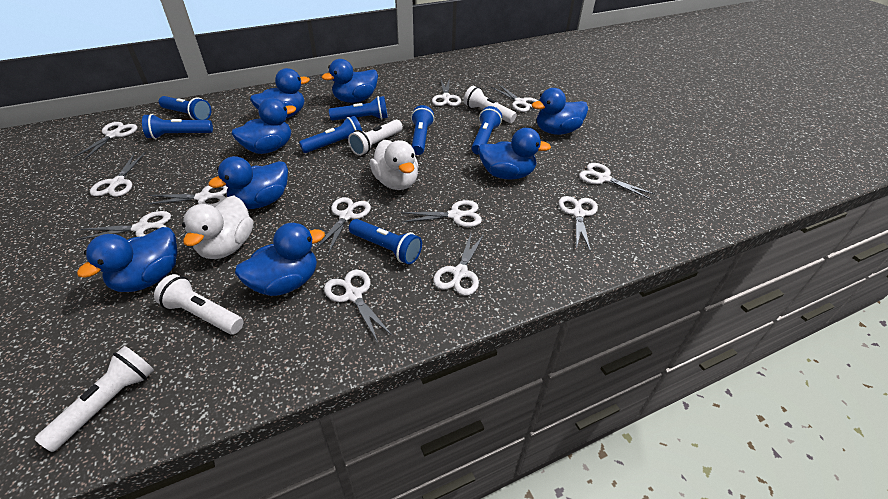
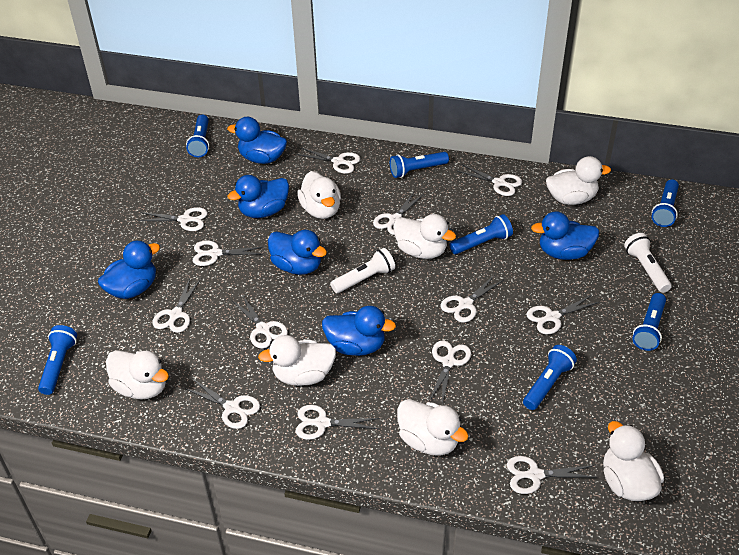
blue duck: [77,227,177,292] [208,156,288,209] [232,98,296,154] [235,223,325,296] [250,68,310,118] [322,59,378,103] [478,128,551,179] [532,88,588,135] = 8 -> [98,241,160,299] [227,117,287,164] [228,175,289,218] [268,230,327,275] [322,306,396,356] [531,211,599,260] = 6
white duck: [182,196,253,259] [370,140,419,190] = 2 -> [106,350,169,399] [258,335,336,386] [297,171,341,219] [393,214,456,259] [397,399,469,456] [546,156,611,205] [603,421,664,501] = 7
white flashlight: [35,346,154,452] [154,274,244,335] [348,120,403,156] [464,86,517,123] = 4 -> [331,248,395,293] [624,233,672,293] = 2
white scissors: [72,122,137,161] [76,211,171,240] [90,152,146,197] [145,185,228,207] [315,197,371,254] [324,270,393,342] [400,200,482,227] [432,79,461,106] [433,233,484,296] [491,84,538,112] [559,196,598,250] [579,163,654,200] = 12 -> [138,207,208,231] [152,278,201,333] [184,378,260,429] [193,240,263,266] [233,295,288,349] [295,405,380,440] [296,148,360,174] [373,192,424,235] [429,340,471,404] [441,274,504,323] [457,164,522,196] [507,456,597,494] [526,295,599,335] = 13

